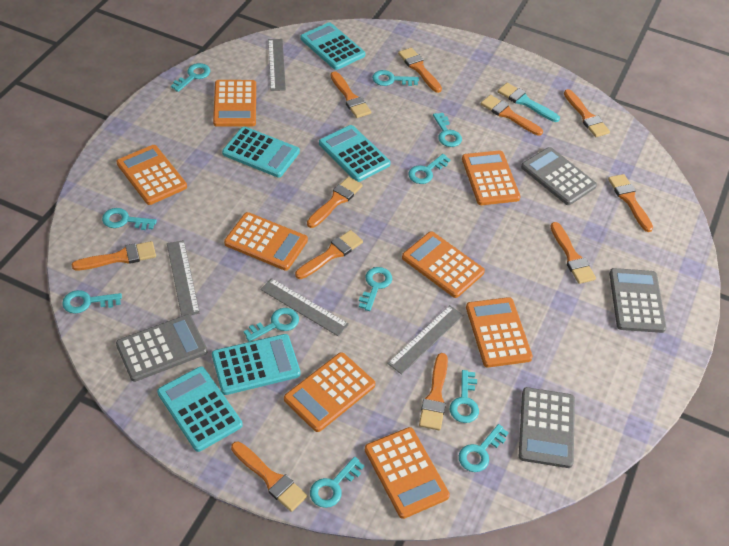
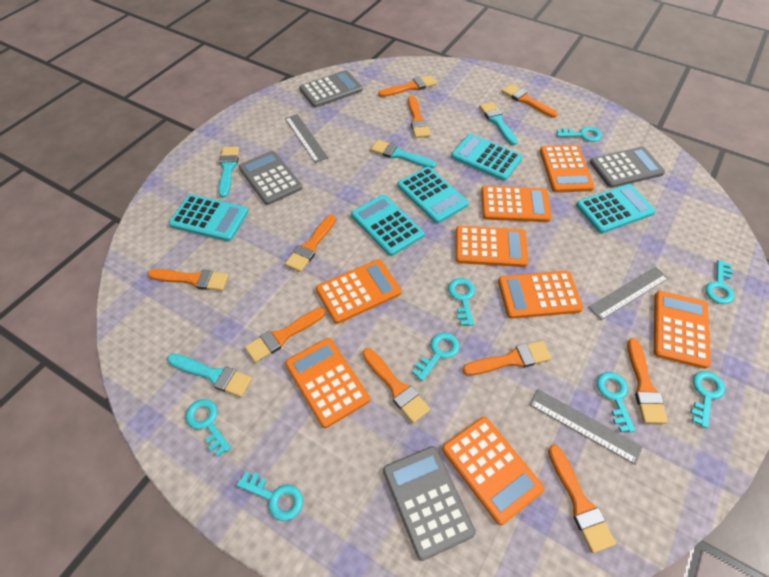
grey ruler: [167,240,200,316] [261,278,349,336] [268,39,286,91] [387,305,464,375] = 4 -> [285,114,328,163] [529,389,642,465] [588,267,669,320] = 3
orange brush: [71,241,156,270] [231,441,307,512] [295,230,363,279] [307,177,363,228] [331,71,371,118] [398,48,442,93] [419,353,448,430] [481,95,543,136] [550,222,596,284] [564,89,610,137] [608,174,653,232] = 11 -> [148,269,229,291] [245,308,325,363] [285,215,336,272] [362,348,430,423] [378,75,437,97] [408,96,431,138] [462,341,551,375] [502,84,558,118] [548,445,616,553] [627,338,668,424] = 10
turquoise brush: [498,83,560,122] = 1 -> [167,354,252,397] [218,147,239,198] [371,140,436,168] [479,102,518,145] = 4
turquoise key: [62,290,122,313] [102,208,157,230] [171,63,210,92] [244,308,299,342] [310,457,364,508] [359,267,392,311] [372,70,419,86] [408,154,451,184] [433,113,462,147] [450,370,479,423] [459,424,509,472] = 11 -> [185,399,231,456] [237,471,303,521] [412,333,460,381] [448,278,475,326] [557,127,602,142] [597,372,636,433] [691,371,725,428] [705,260,734,304] = 8

